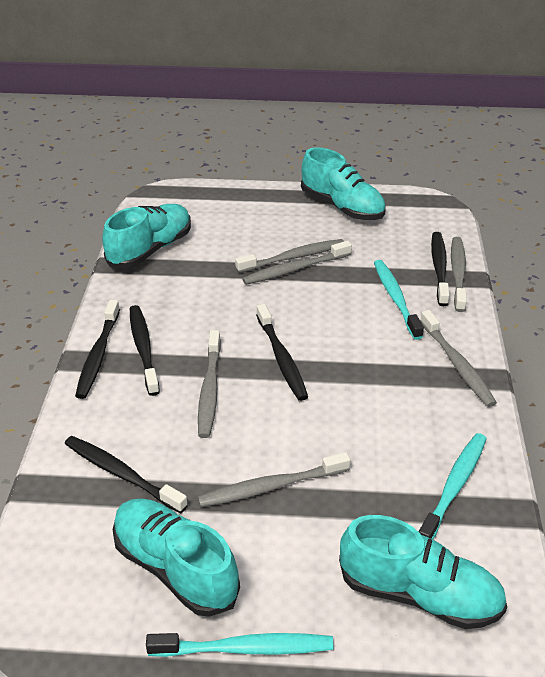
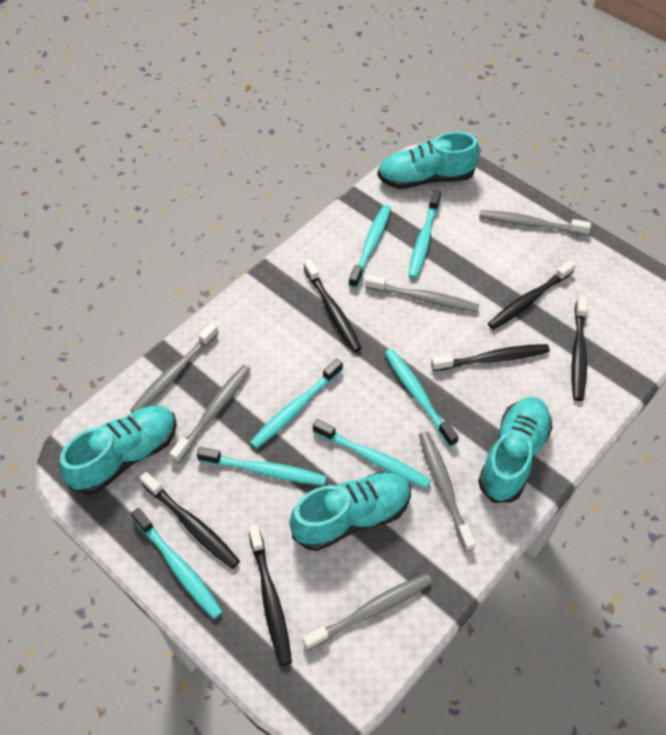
black toothbrush: [65,436,188,514] [75,300,120,399] [130,305,160,396] [256,304,308,401] [431,232,449,306] = 5 -> [140,472,240,569] [248,524,292,666] [304,259,362,352] [431,344,550,371] [488,260,576,330] [572,295,587,401] = 6
turquoise toothbrush: [146,633,333,657] [374,260,424,340] [419,433,487,539] = 3 -> [131,508,223,619] [197,447,327,486] [250,359,343,449] [313,419,431,488] [348,205,391,288] [385,349,459,447] [408,190,441,279] = 7

